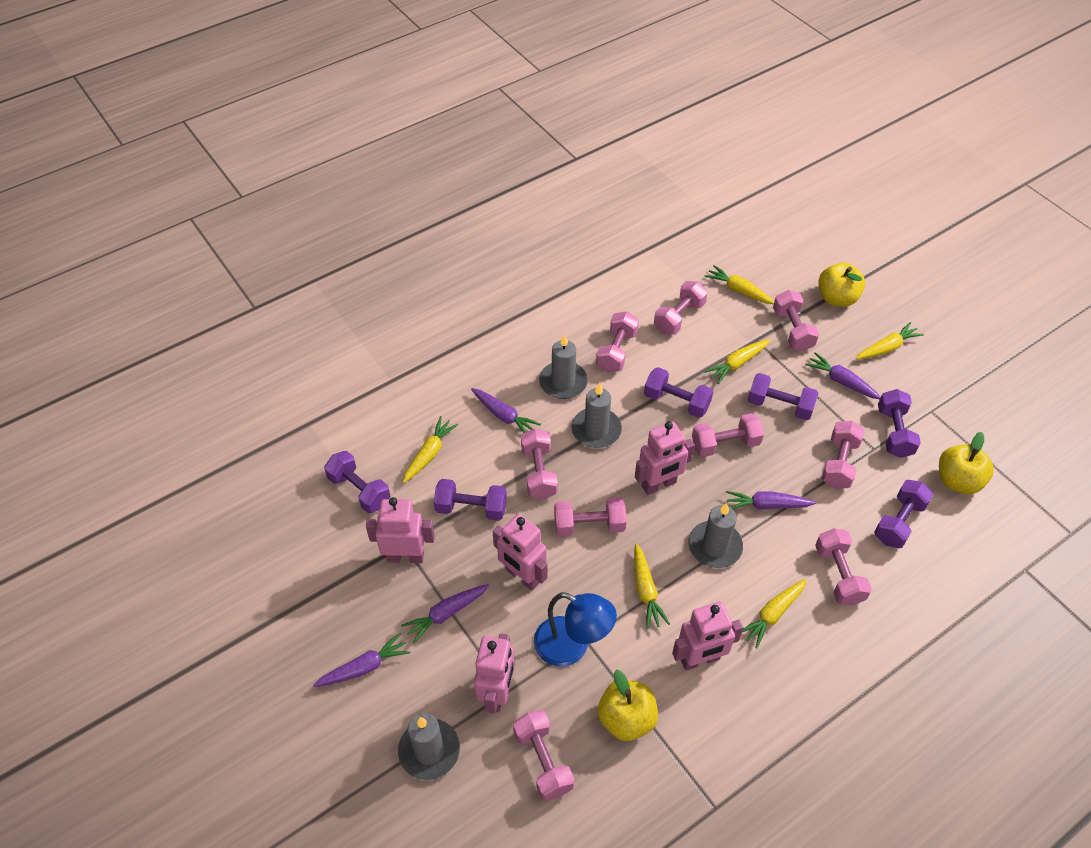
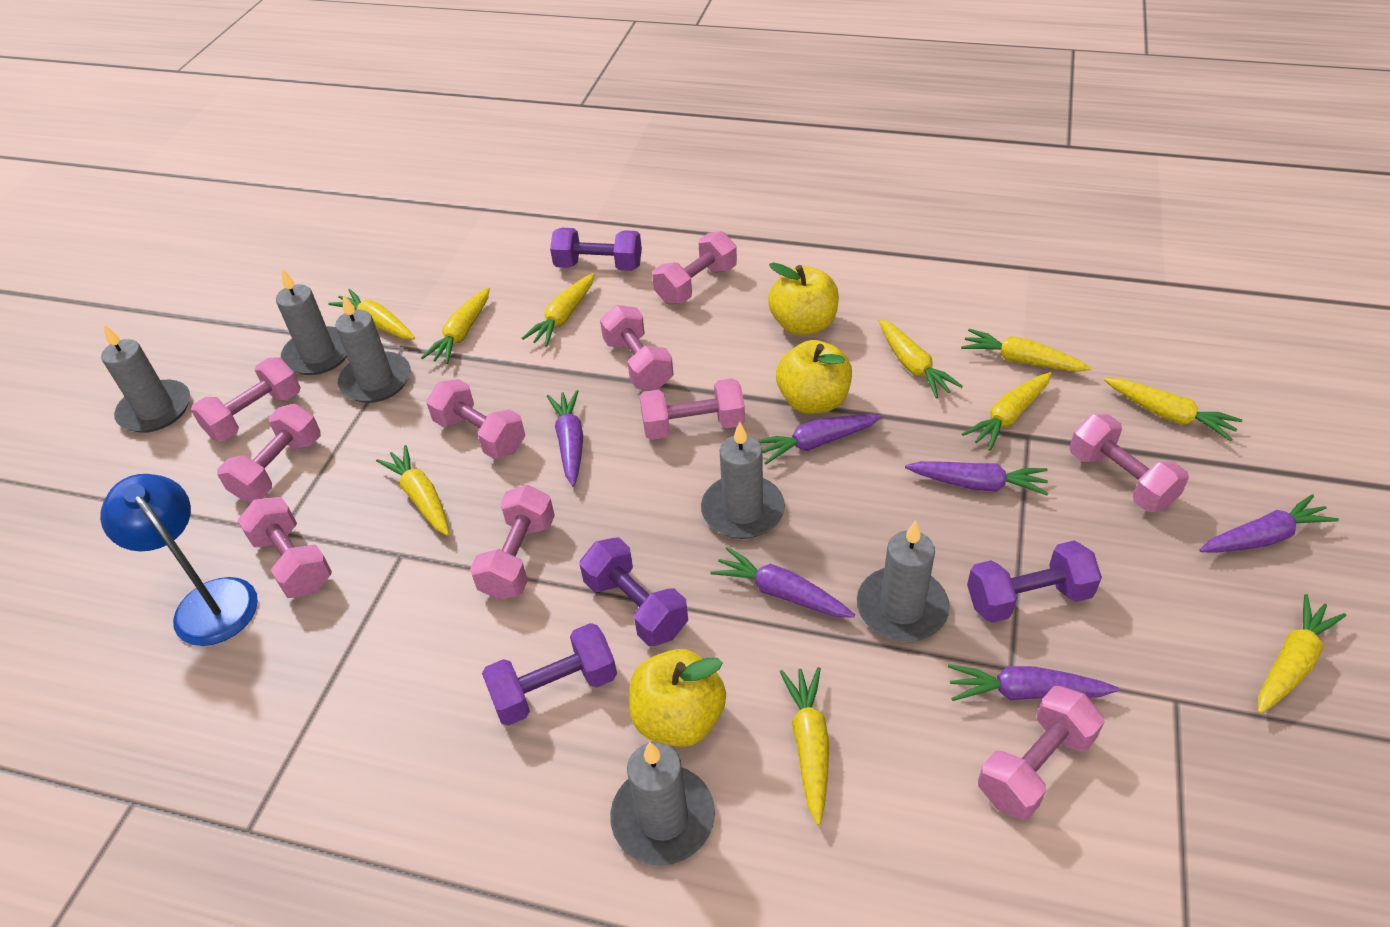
grey candle: [398,713,460,780] [539,334,588,399] [571,383,622,448] [688,503,743,568] = 4 -> [101,325,190,433] [276,269,347,375] [335,294,410,403] [610,742,715,866] [701,422,785,539] [857,520,950,642] = 6
pink dumbbell: [513,710,574,801] [521,428,558,499] [554,497,627,537] [596,311,639,372] [654,281,708,335] [692,413,764,457] [773,290,819,351] [815,528,872,606] [822,421,865,488] = 9 -> [191,357,301,441] [217,404,321,502] [237,497,332,598] [426,379,525,459] [470,485,555,600] [600,305,674,390] [639,378,745,440] [652,231,737,304] [978,686,1105,820] [1070,414,1189,512] = 10
pink robot: [366,497,435,563] [474,634,515,714] [493,514,548,591] [635,421,695,495] [672,602,744,671] = 5 -> none = 0
purple carrot: [313,633,410,687] [401,584,489,643] [471,388,541,433] [726,491,816,510] [805,352,881,399] = 5 -> [547,390,583,487] [710,547,855,618] [757,414,882,464] [905,461,1049,496] [948,664,1119,701] [1199,494,1339,553] = 6
purple dumbbell: [324,451,390,513] [434,479,507,521] [644,367,713,418] [748,373,818,420] [874,480,934,548] [878,389,921,458] = 6 -> [482,623,617,726] [550,228,642,271] [580,537,688,646] [967,541,1102,623] = 4
yellow carrot: [403,416,458,483] [634,543,670,629] [704,265,774,304] [704,339,770,384] [742,579,807,648] [856,322,924,360] = 6 -> [328,289,415,339] [376,445,449,536] [421,287,490,364] [522,273,595,347] [780,667,829,825] [878,319,963,398] [961,329,1092,372] [962,372,1052,451] [1104,378,1242,441] [1258,594,1346,714] = 10

